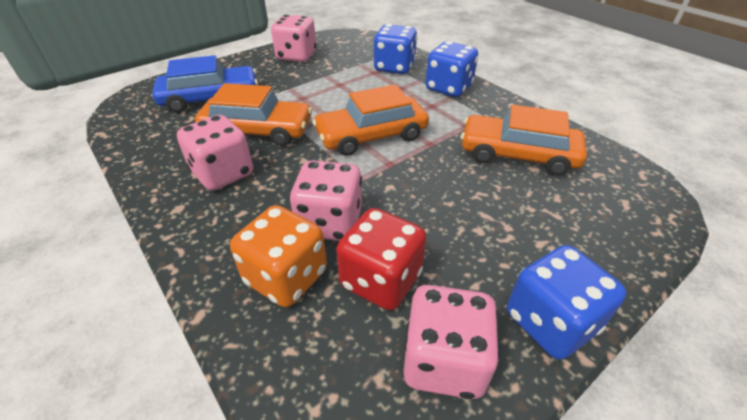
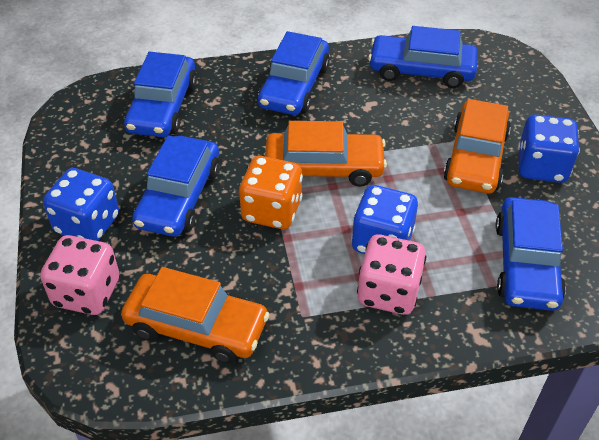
blue car: [152,55,258,113] = 1 -> [124,52,197,137] [132,136,220,237] [258,31,330,115] [368,26,478,88] [496,197,566,311] = 5
pink dice: [177,115,253,191] [271,14,317,62] [290,160,362,241] [403,285,500,399] = 4 -> [40,235,119,315] [357,234,426,315] = 2
red dice: [336,208,426,310] = 1 -> none = 0

